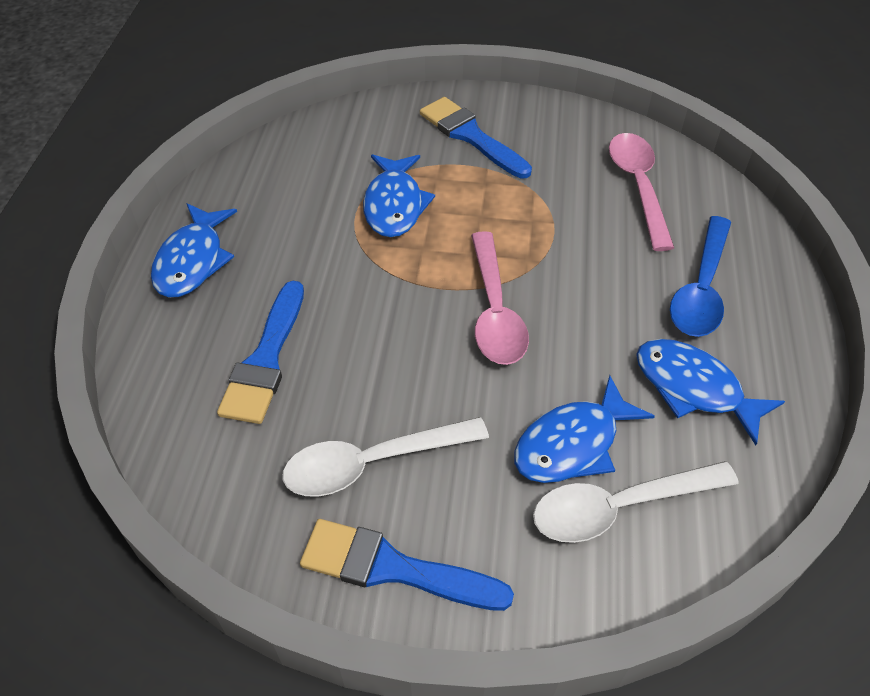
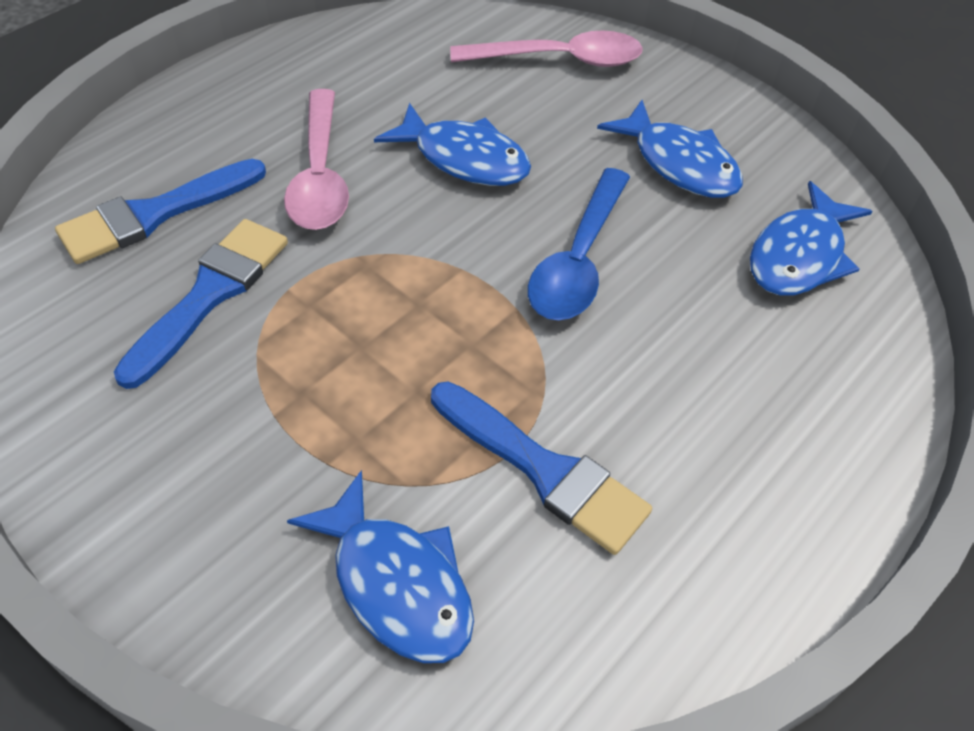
white spoon: [283,417,489,497] [533,461,739,543] = 2 -> none = 0

